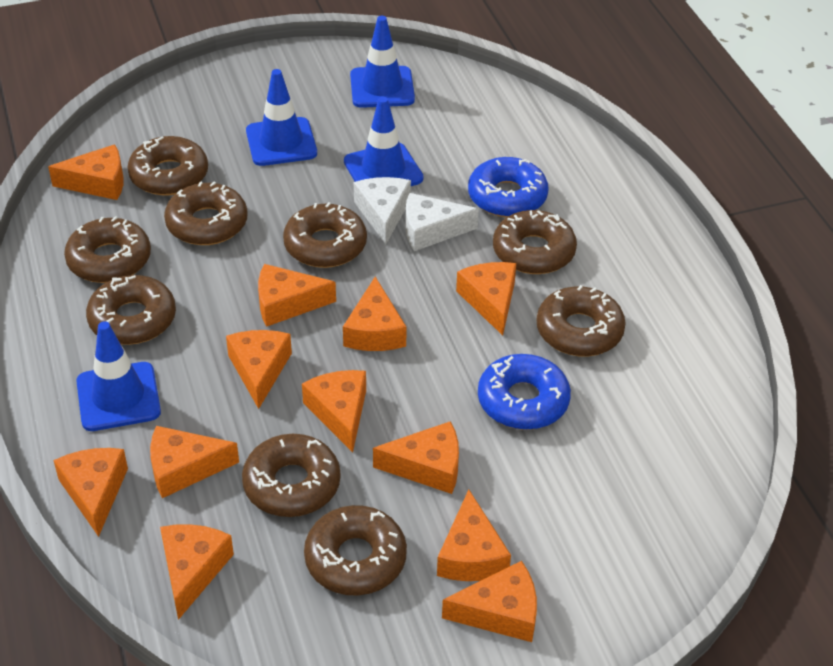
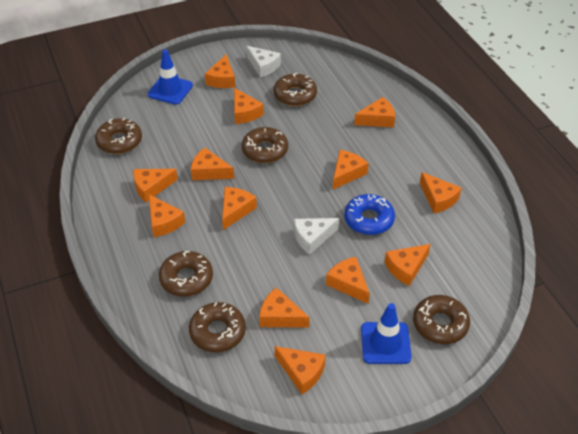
blue donut: [468,157,549,217] [478,354,571,430] = 2 -> [344,194,395,235] = 1
blue traffic cone: [76,321,161,431] [246,69,317,166] [344,97,424,186] [350,16,415,108] = 4 -> [147,49,193,105] [361,303,412,364] = 2
brown donut: [64,216,151,283] [86,275,176,345] [127,136,208,195] [164,181,248,245] [242,434,341,517] [283,202,367,268] [304,505,407,596] [493,210,577,274] [537,285,626,356] = 9 -> [95,118,142,154] [159,251,213,297] [189,302,246,352] [242,127,288,163] [273,73,317,106] [413,295,470,344] = 6
orange cheese: [48,144,124,200] [53,448,128,537] [150,426,239,498] [160,524,234,620] [226,330,292,409] [258,264,336,327] [302,370,366,452] [343,277,406,351] [373,421,459,494] [437,490,511,581] [442,561,537,642] [456,262,516,335] = 12 -> [133,169,178,202] [149,194,185,237] [191,148,234,180] [205,55,235,88] [222,187,257,230] [234,88,264,124] [259,288,310,328] [275,346,326,394] [326,257,370,304] [333,150,369,190] [354,97,395,127] [385,244,430,286] [420,172,461,213] = 13

